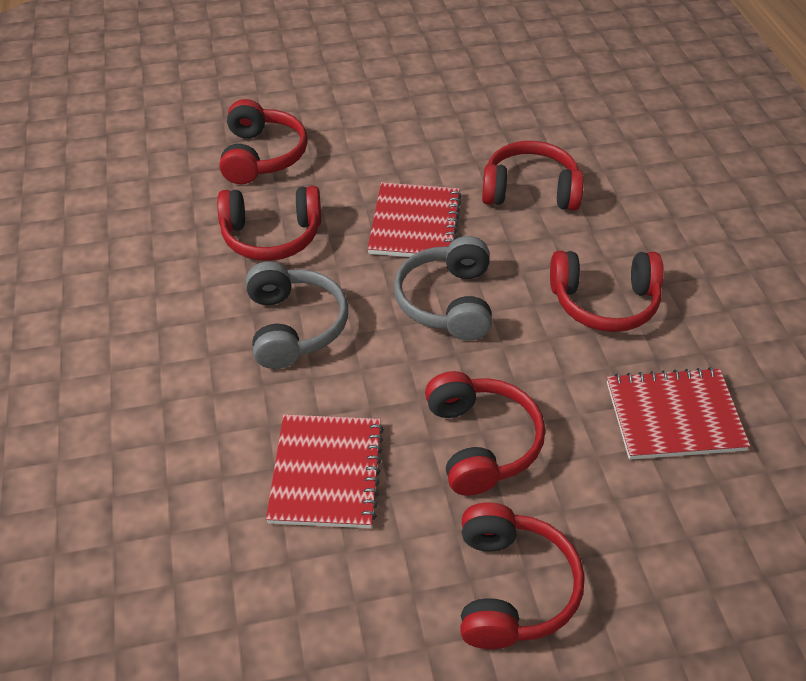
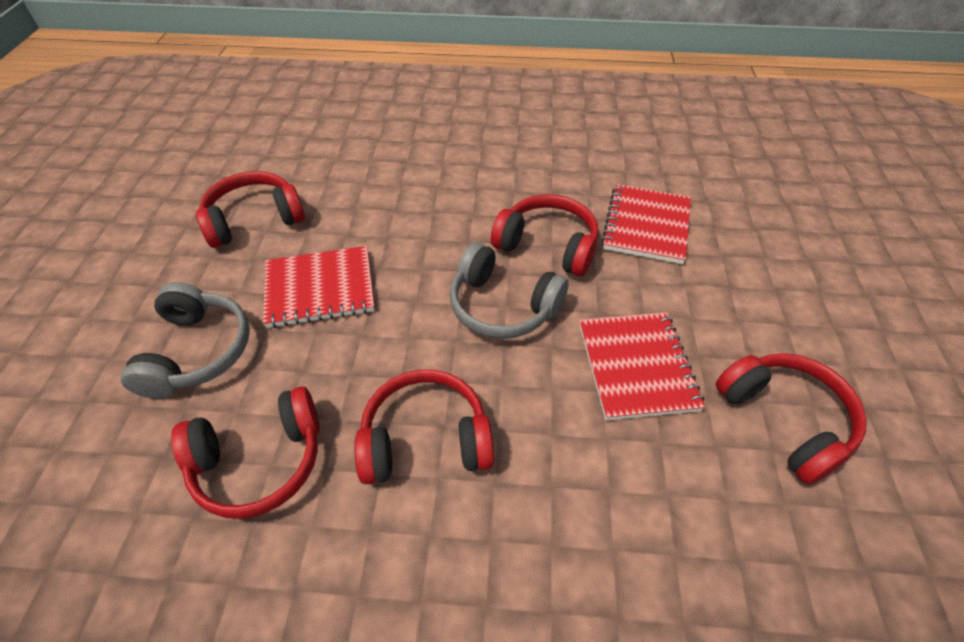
red headphones: [217,186,321,261] [220,99,308,184] [425,371,545,496] [460,502,585,649] [482,141,584,210] [550,251,664,332] = 6 -> [171,386,320,519] [196,171,305,248] [354,370,494,484] [491,194,598,276] [716,353,867,485] = 5

